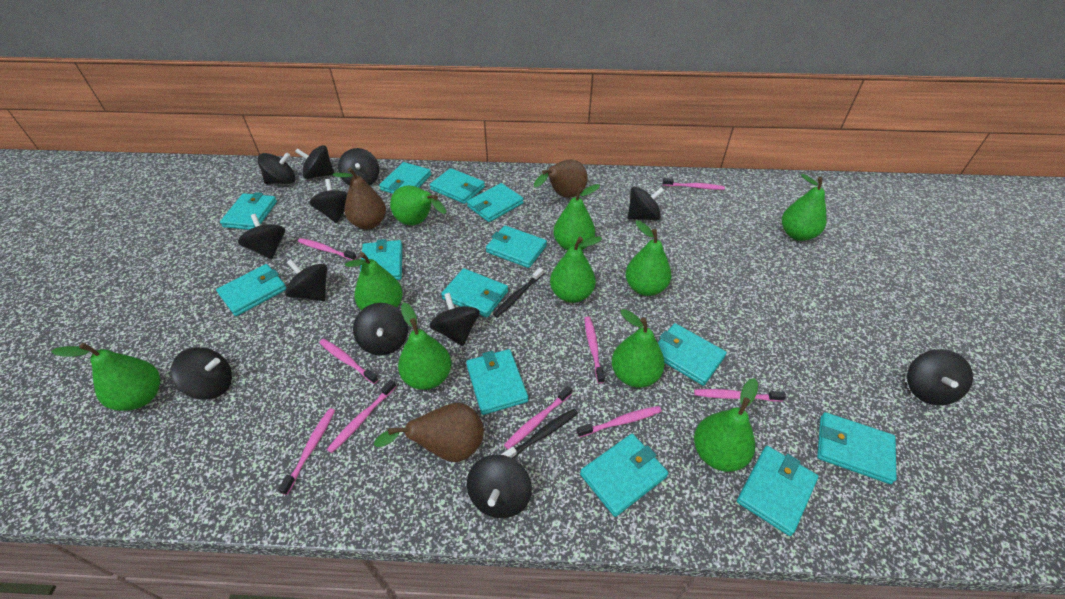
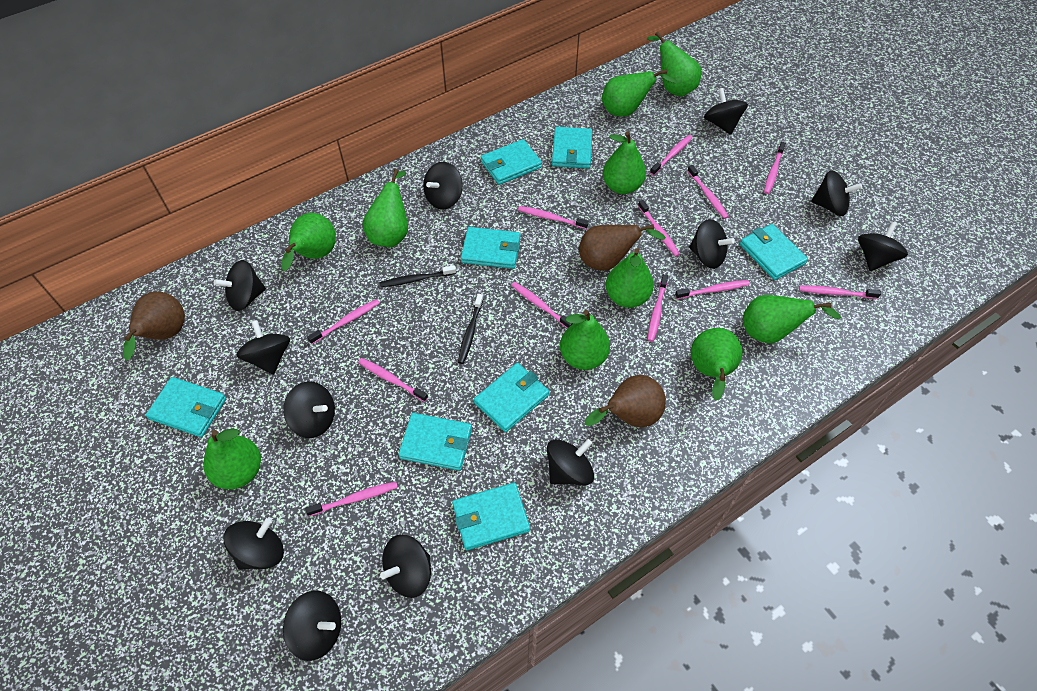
pink toothbrush: [278,408,335,495] [298,238,357,260] [319,339,379,384] [327,380,396,453] [504,386,572,450] [577,406,662,437] [584,316,605,384] [663,178,725,190] [694,389,786,402] = 9 -> [305,481,398,516] [307,299,380,344] [358,358,428,402] [511,282,573,329] [518,206,589,229] [638,200,680,257] [648,274,668,342] [650,135,693,175] [675,280,750,299] [687,165,729,219] [764,142,786,194] [799,286,881,299] = 12
turquoise wallet: [216,264,287,316] [220,192,277,230] [360,239,402,280] [379,162,431,194] [430,168,485,204] [441,268,508,318] [466,349,528,415] [467,183,524,222] [486,226,547,268] [580,433,668,517] [658,323,727,386] [737,446,818,536] [817,412,896,484] = 13 -> [146,377,226,437] [398,413,472,471] [452,483,530,551] [461,227,521,269] [474,363,549,432] [481,139,542,185] [552,127,592,169] [740,224,808,280] = 8

